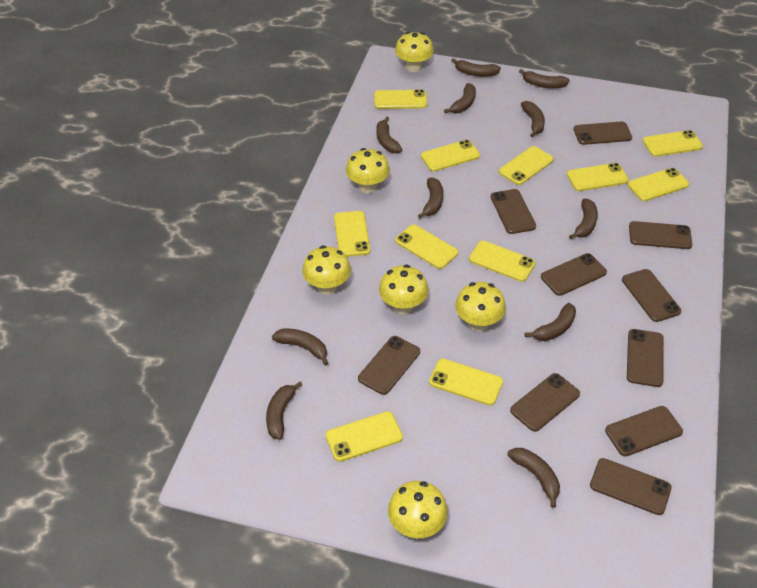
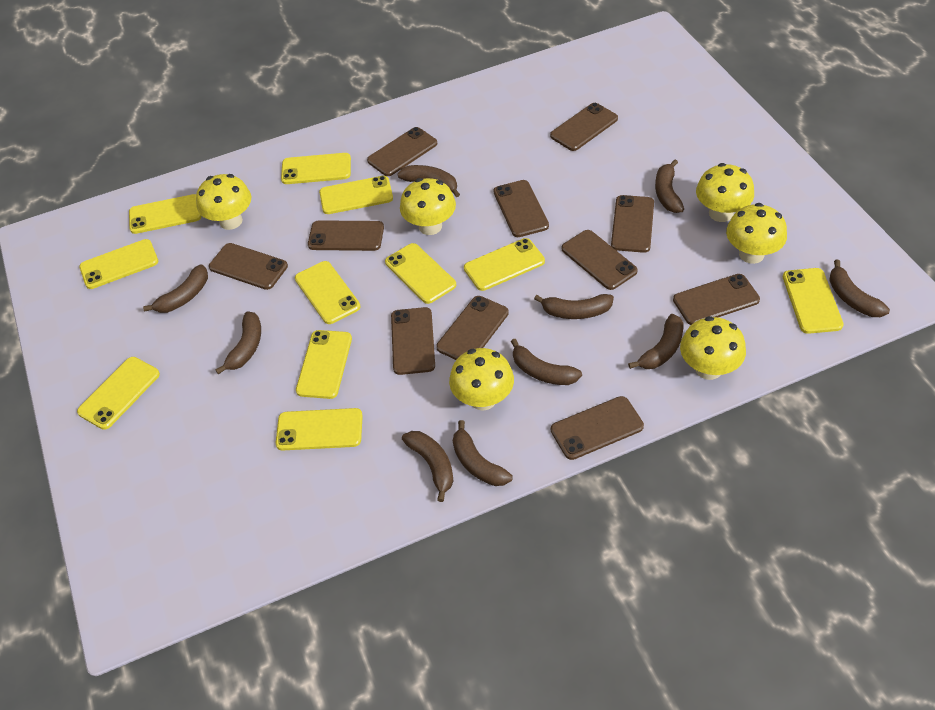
brown banana: [266,382,302,440] [272,329,328,365] [376,117,402,153] [418,177,443,218] [444,83,476,113] [451,58,501,77] [508,448,560,508] [519,69,569,88] [521,101,545,137] [525,303,576,341] [569,199,598,239] = 11 -> [143,264,208,313] [215,311,261,374] [398,165,460,197] [402,431,453,502] [453,420,513,486] [511,339,582,385] [534,294,614,319] [628,314,683,369] [655,160,684,213] [829,260,890,317] = 10
brown phone: [358,336,420,395] [491,189,536,234] [510,373,580,432] [541,253,607,296] [574,121,632,145] [590,458,672,515] [605,406,683,456] [622,269,681,322] [627,329,664,387] [629,221,692,249] = 10 -> [209,243,288,290] [308,220,384,251] [367,127,437,176] [391,307,435,375] [436,296,509,360] [493,180,549,237] [550,103,618,151] [551,396,644,460] [562,230,638,290] [611,195,654,253] [673,274,760,325] = 11

